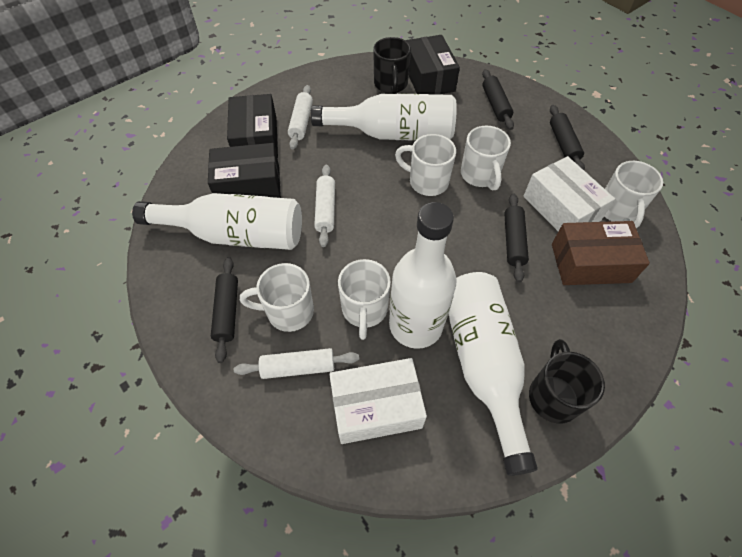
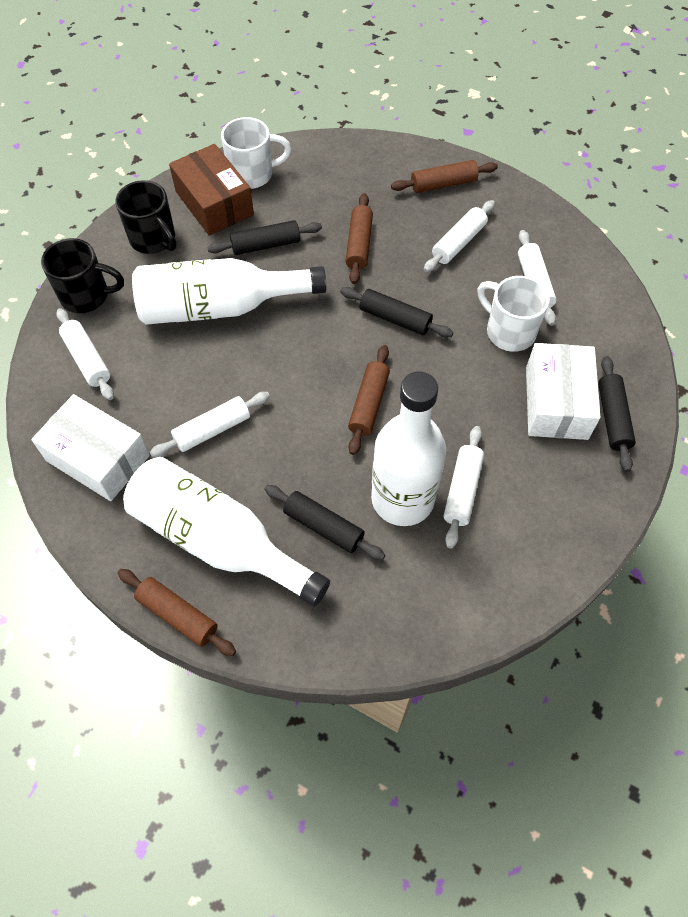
black box: [208,143,281,198] [227,94,278,158] [405,35,460,95] = 3 -> none = 0
brown rolling pin: none = 0 -> [118,569,236,656] [346,193,373,284] [348,345,390,455] [391,160,498,193] = 4
white bottle: [132,193,302,250] [311,94,457,140] [389,202,457,349] [448,272,538,476] = 4 -> [123,457,330,607] [132,258,326,325] [371,372,446,526] = 3
white mug: [240,263,314,332] [338,259,391,340] [395,134,456,196] [461,126,511,190] [604,161,663,228] = 5 -> [221,117,291,189] [478,276,550,352] = 2
white rolling pin: [234,348,359,379] [288,85,313,150] [314,165,335,247] = 3 -> [56,308,114,400] [149,392,270,457] [424,200,495,272] [444,426,484,549] [518,230,556,326] = 5

